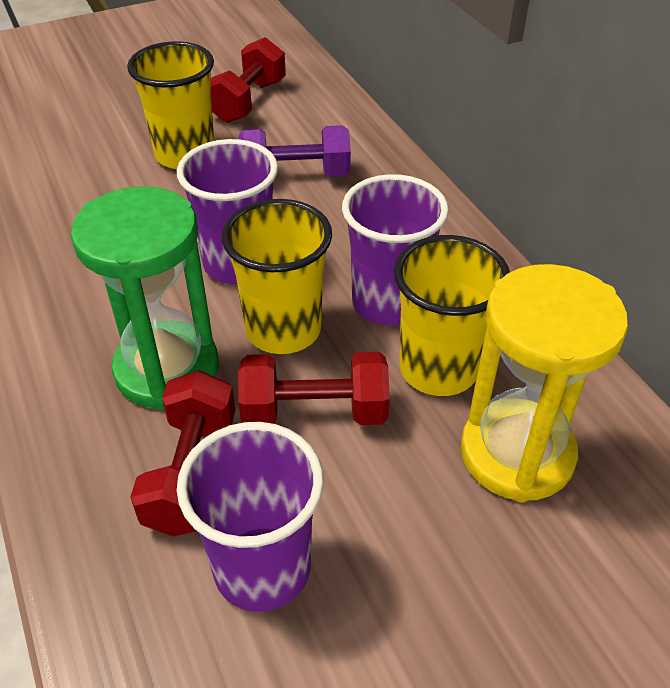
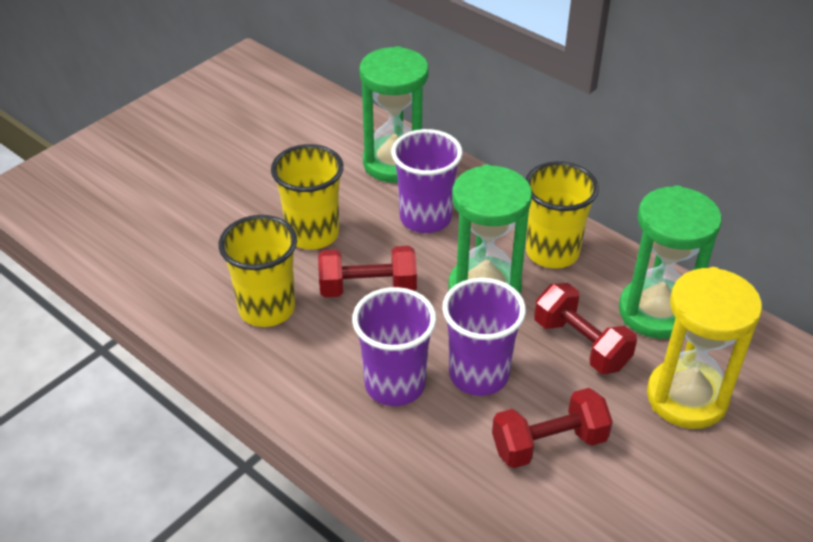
green hourglass: [71,186,219,410] = 1 -> [359,46,429,183] [448,165,532,295] [619,185,722,339] = 3
purple dumbbell: [239,125,351,177] = 1 -> none = 0

